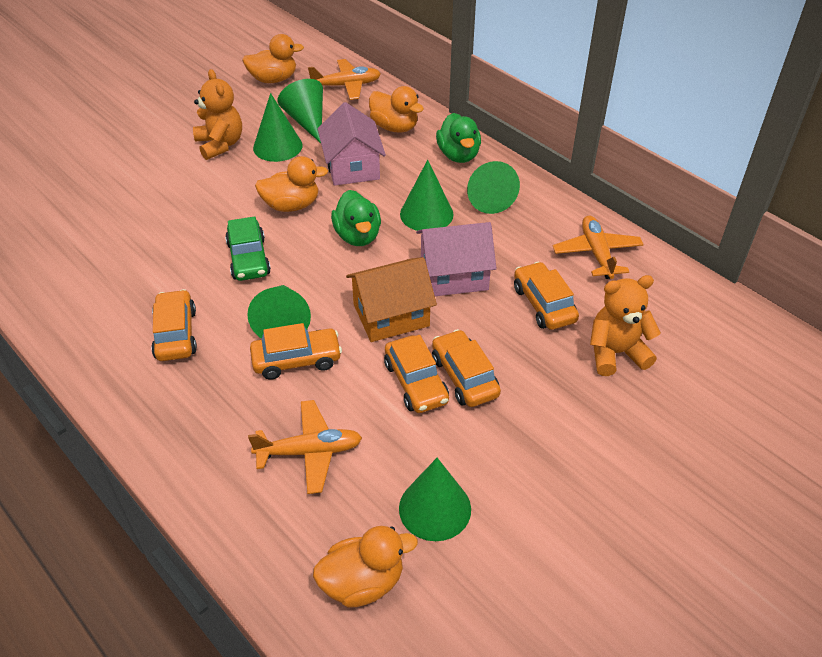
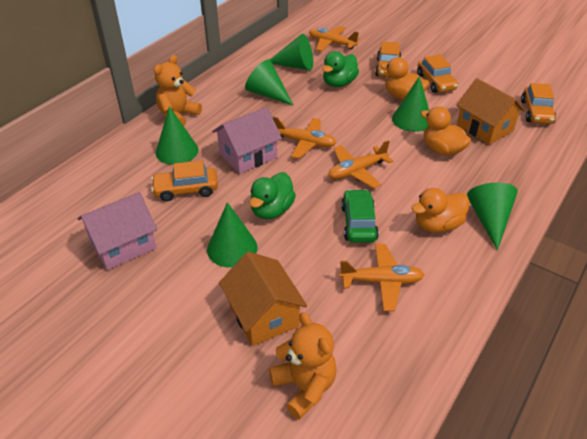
orange car: [151,289,197,361] [250,323,342,380] [384,335,449,413] [432,329,501,407] [514,262,579,330] = 5 -> [151,161,218,202] [375,42,401,77] [417,54,458,93] [521,83,556,124] = 4
orange duck: [242,34,304,83] [255,156,328,212] [313,526,418,608] [369,86,424,132] = 4 -> [380,57,429,100] [412,188,470,233] [421,106,471,156] = 3
orange house: [346,257,437,342] = 1 -> [219,251,307,346] [456,78,525,145] = 2
orange plane: [248,400,362,494] [308,59,381,100] [553,216,644,279] = 3 -> [272,117,336,159] [309,26,360,51] [329,140,393,188] [339,244,425,311] = 4

